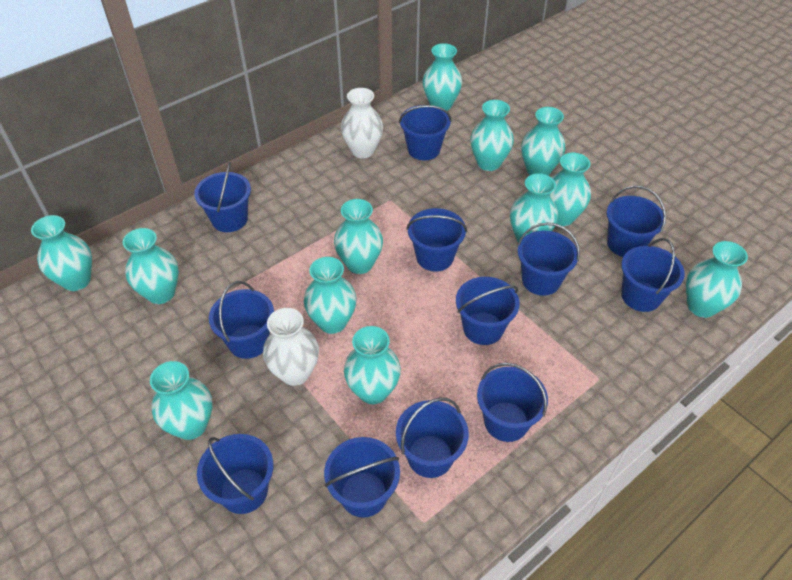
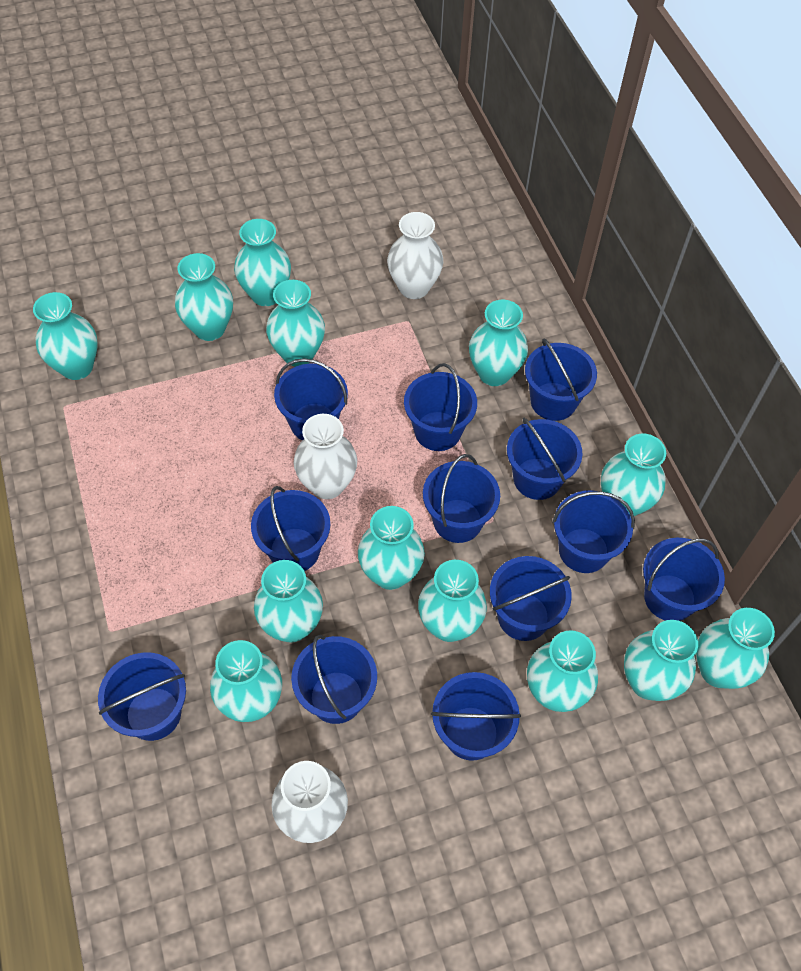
turquoise vase: [31,215,92,291] [123,228,179,304] [150,361,212,440] [304,257,356,334] [334,199,383,274] [344,326,401,404] [423,43,462,111] [470,100,514,171] [510,173,558,242] [521,107,565,176] [549,153,591,226] [686,241,748,318] = 12 -> [33,292,98,380] [175,253,233,341] [210,640,282,722] [234,219,291,306] [254,560,323,643] [266,280,325,367] [358,506,425,590] [418,560,487,642] [469,300,528,386] [527,630,598,712] [601,434,666,516] [624,620,698,701] [696,608,775,689] = 13
white vase: [263,308,319,386] [341,88,383,158] = 2 -> [271,761,348,843] [294,414,357,499] [387,212,443,299] = 3

